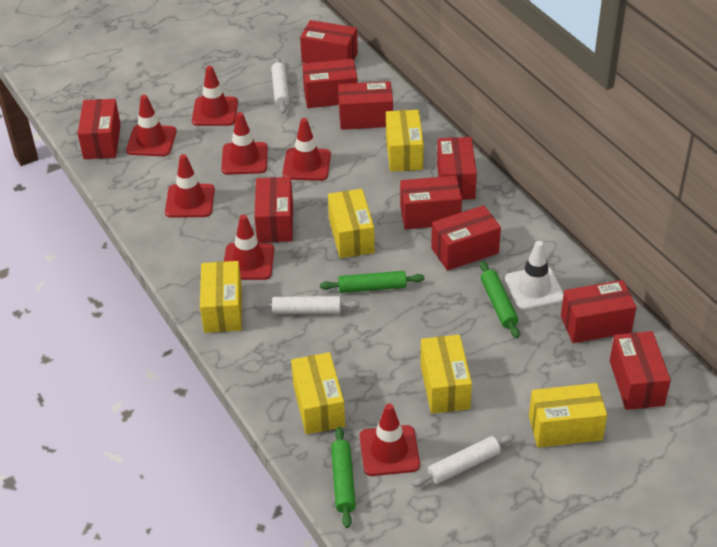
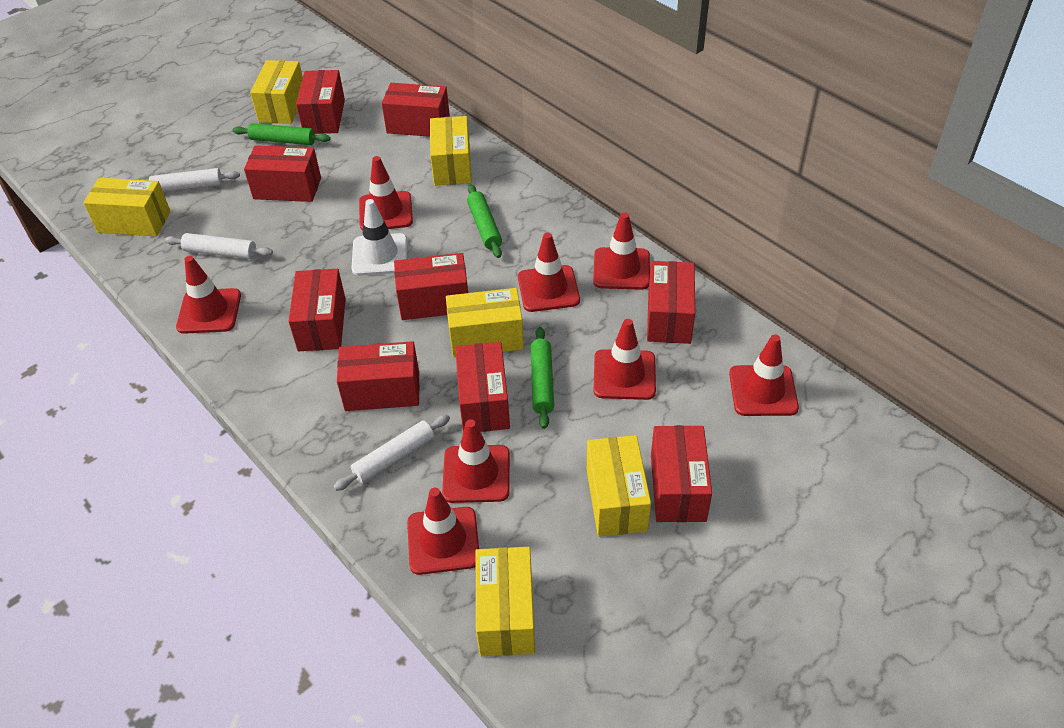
red box: [78,99,121,159] [254,177,293,243] [300,20,358,63] [302,59,358,108] [338,81,393,130] [400,176,462,230] [431,205,501,271] [437,137,477,200] [561,280,636,343] [610,331,671,410] = 10 -> [244,145,321,202] [288,269,346,351] [296,70,345,134] [337,341,420,411] [382,83,450,137] [394,253,468,320] [455,342,510,432] [647,261,695,344] [651,425,712,522] = 9
red traffic cone: [126,95,177,156] [165,154,215,218] [192,66,238,126] [221,112,268,175] [224,214,274,280] [282,118,331,181] [360,403,420,476] = 7 -> [176,256,241,334] [359,156,413,230] [407,488,479,575] [442,419,510,503] [518,232,580,312] [593,212,650,290] [593,319,656,400] [729,334,799,416] = 8

